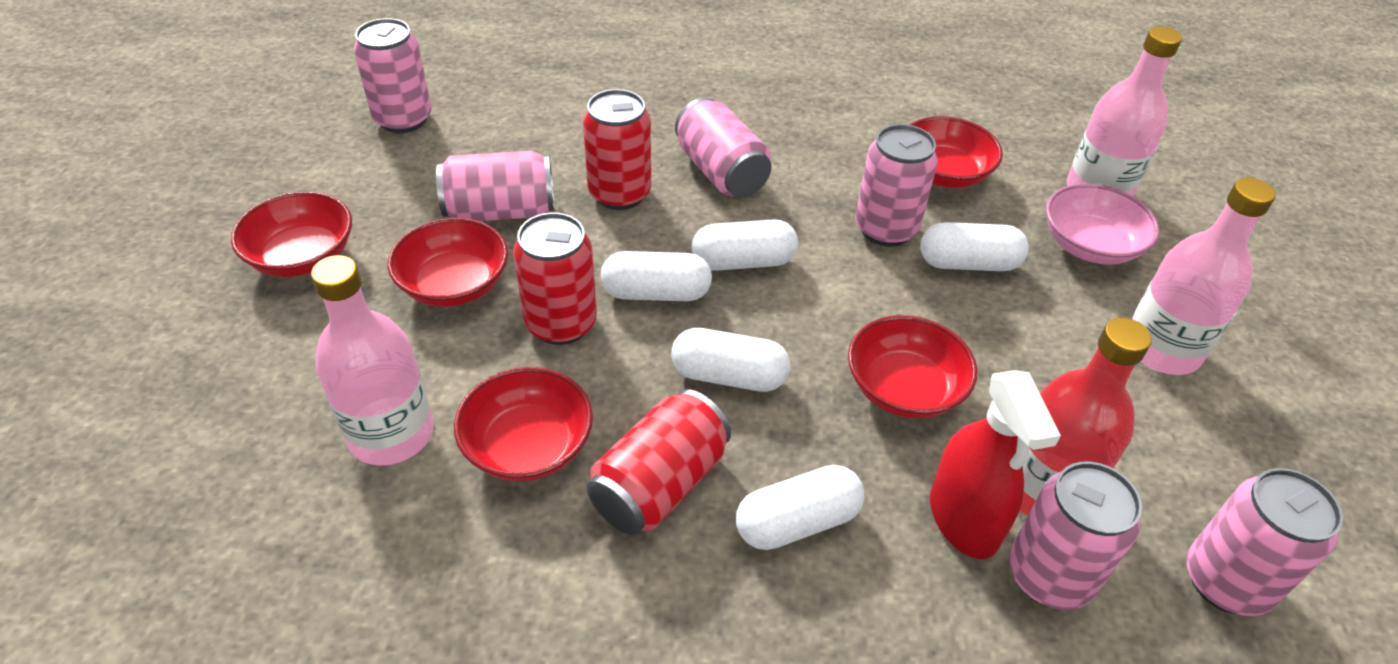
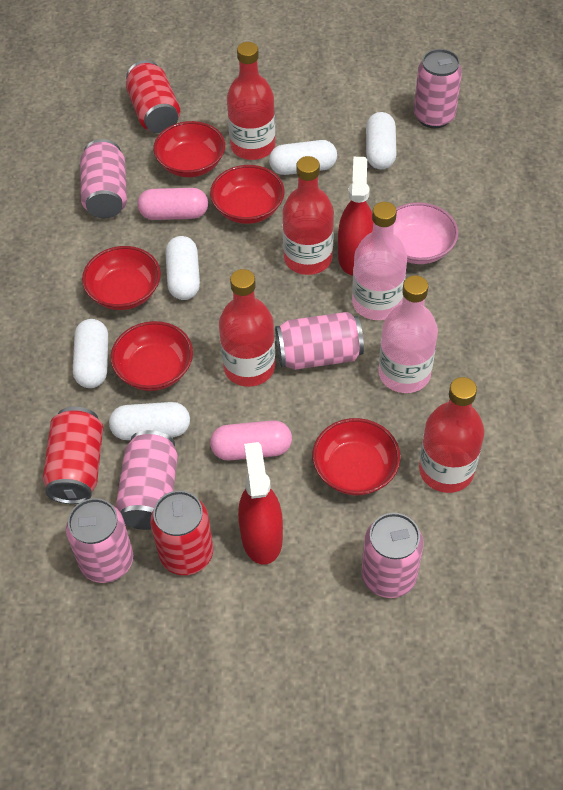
pink bottle: [311,255,433,466] [1066,26,1182,196] [1132,177,1276,375] = 3 -> [352,202,407,320] [379,275,438,393] = 2
pink capsule: none = 0 -> [138,188,208,220] [210,420,292,460] = 2
red bottle: [1020,318,1152,516] = 1 -> [219,269,275,387] [227,42,275,160] [283,156,334,275] [419,377,484,493] = 4
red spray bottle: [930,370,1061,559] = 1 -> [238,442,283,565] [338,157,373,276] = 2

